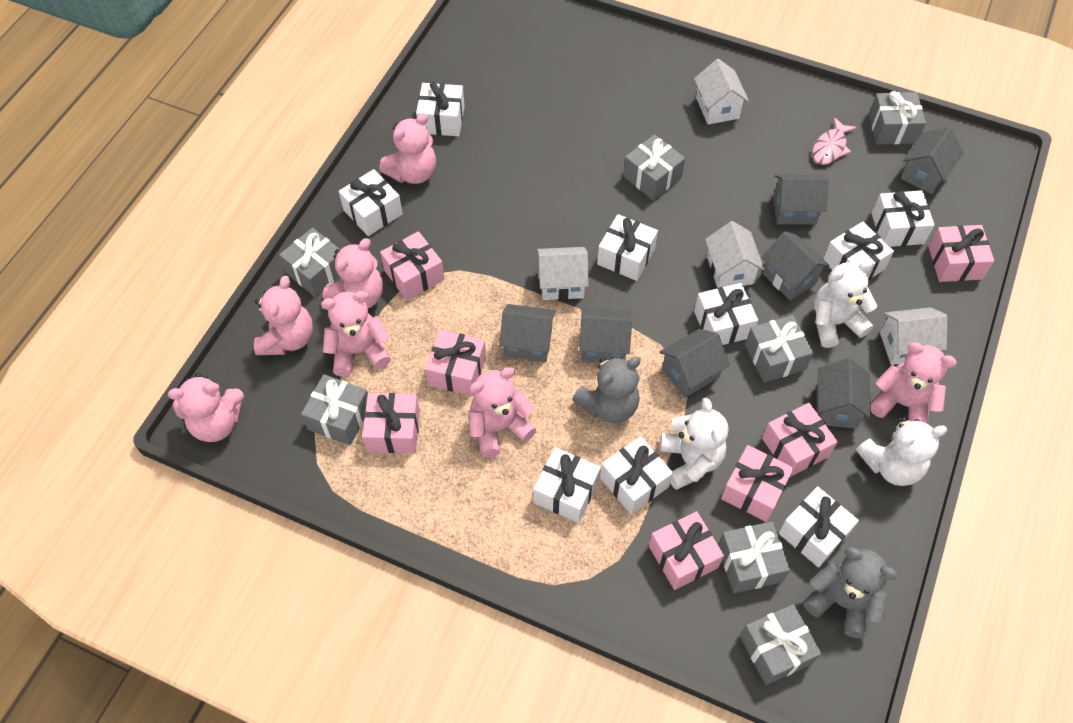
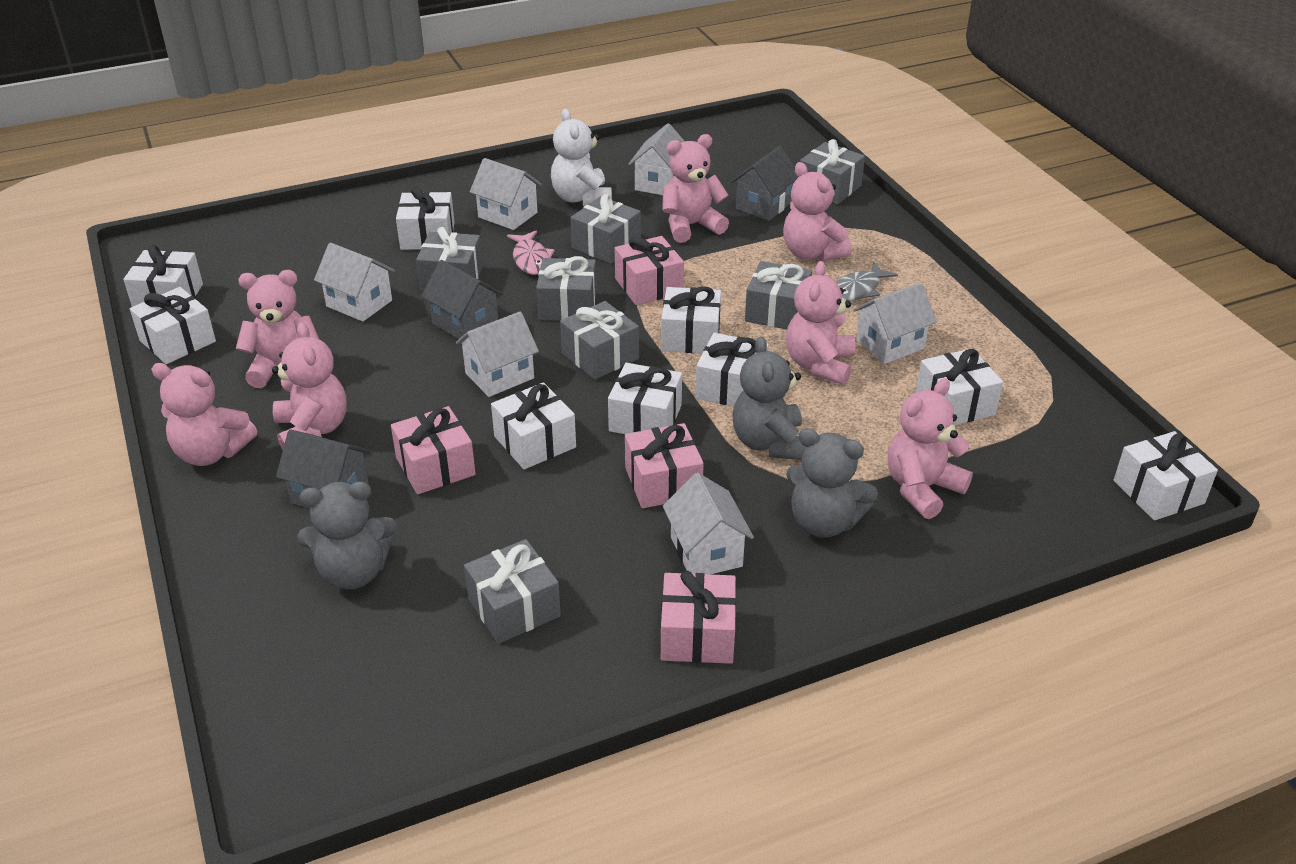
grey fish: none = 0 -> [835,262,898,301] = 1
grey house: [499,304,556,362] [579,309,632,363] [660,329,730,398] [762,231,829,300] [773,175,829,224] [816,358,871,429] [901,127,963,194] = 7 -> [276,429,370,509] [421,260,503,339] [731,146,798,221] = 3
grey teddy bear: [572,356,641,423] [804,547,898,639] = 2 -> [297,482,397,590] [733,336,805,460] [786,428,878,538] = 3
pink gift: [362,393,420,453] [380,231,444,300] [425,330,486,396] [649,511,724,590] [721,445,794,522] [762,403,838,477] [928,225,994,282] = 7 -> [391,406,476,494] [615,236,684,305] [625,423,704,508] [661,571,736,664] = 4
white house: [537,247,589,300] [694,59,749,125] [705,221,764,288] [880,307,947,365] = 4 -> [314,243,395,322] [456,312,539,397] [470,158,542,230] [629,123,685,195] [663,473,754,574] [853,283,937,364] = 6
white teddy bear: [660,398,728,490] [814,260,877,348] [856,417,948,486] = 3 -> [551,109,612,207] = 1

